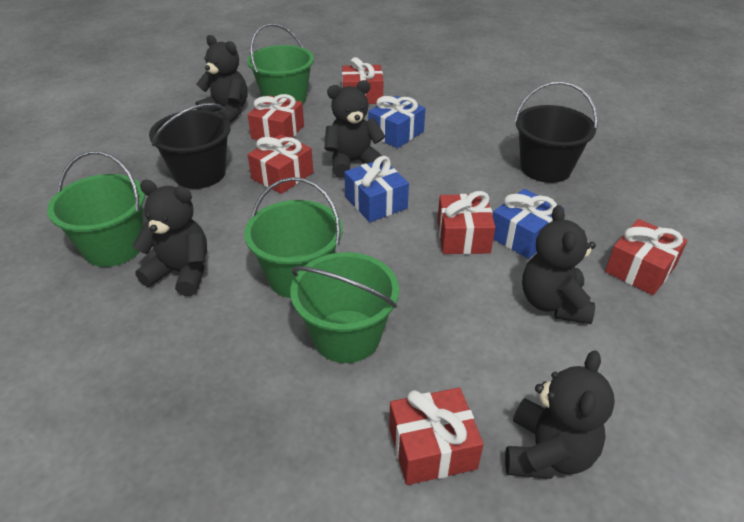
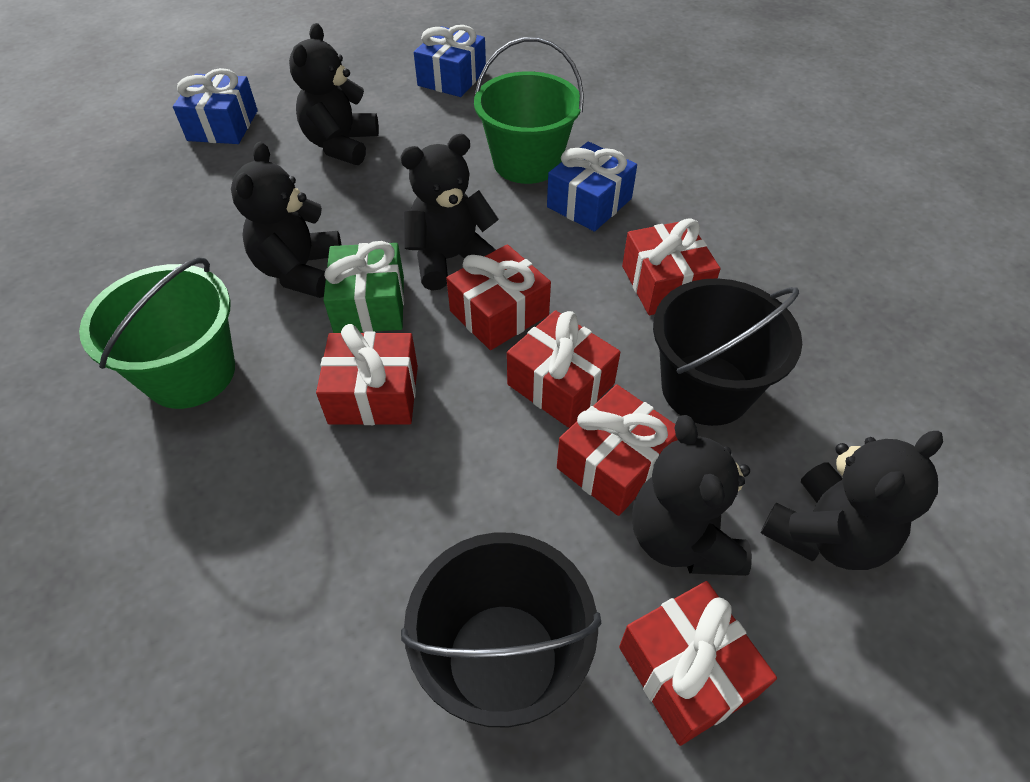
green bucket: [47,151,145,267] [244,177,343,298] [247,23,314,104] [290,252,399,363] = 4 -> [79,258,235,409] [474,37,584,184] = 2
green gift: none = 0 -> [323,241,404,333] = 1

